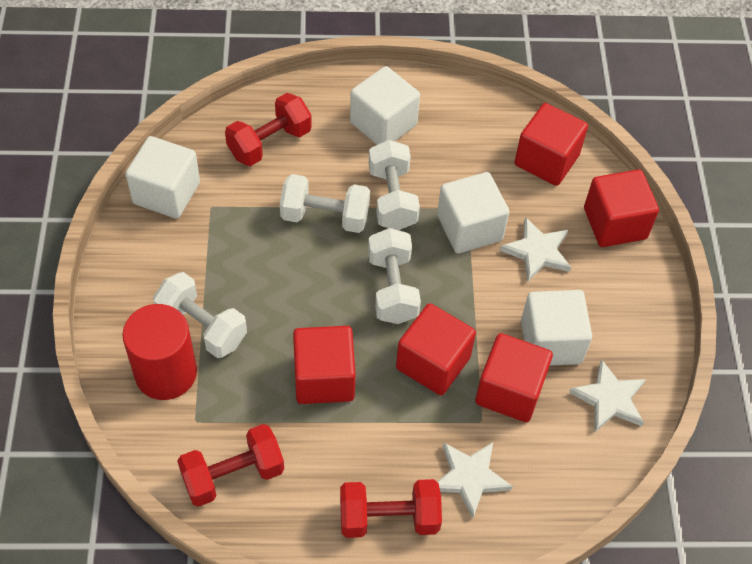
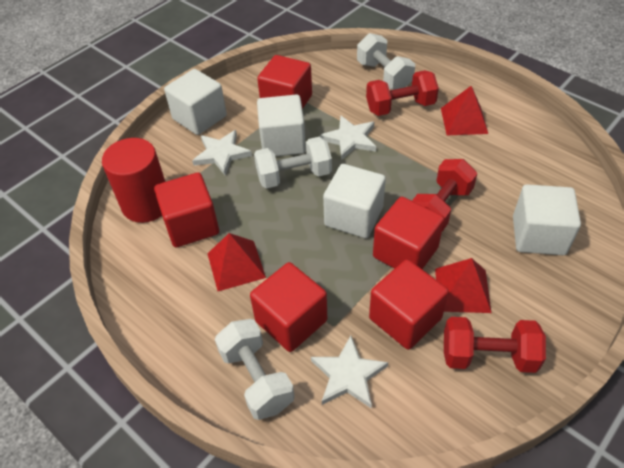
red pyramid: none = 0 -> [207,233,266,291] [435,258,492,313] [441,86,488,135] = 3
white dumbbell: [153,272,247,358] [280,174,370,233] [368,228,421,324] [369,140,420,230] = 4 -> [215,319,295,420] [254,137,332,189] [357,33,415,90] = 3

